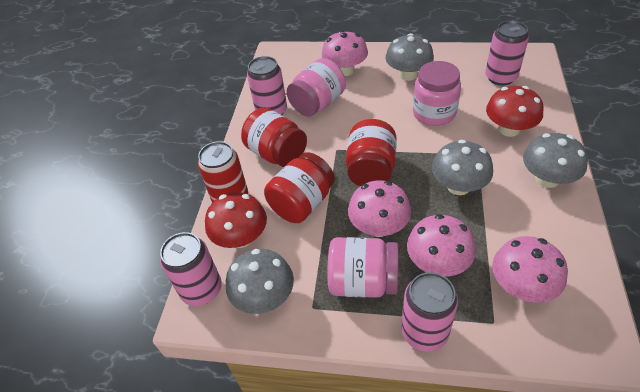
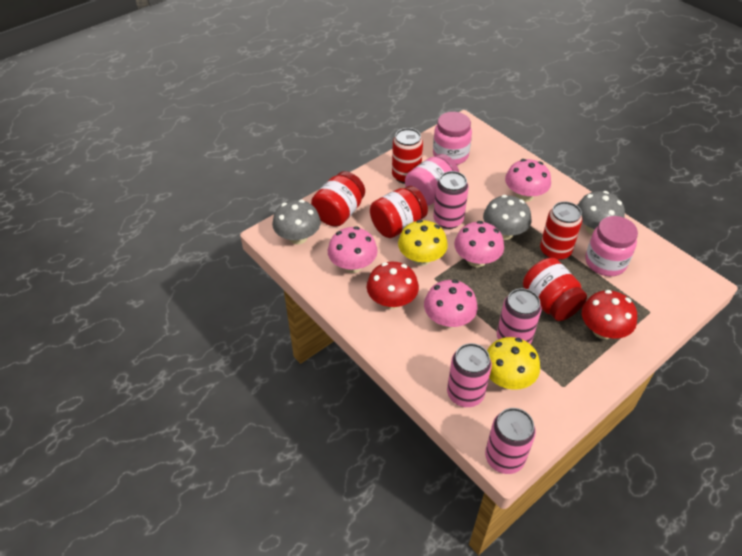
grey mushroom: [226,249,294,314] [386,33,434,81] [432,140,493,195] [523,133,588,188] = 4 -> [272,200,321,245] [483,195,531,240] [577,191,625,234] = 3
red can: [198,141,248,203] = 1 -> [392,128,423,184] [540,201,583,261] = 2
yellow mushroom: none = 0 -> [398,220,448,266] [487,337,540,390] = 2

